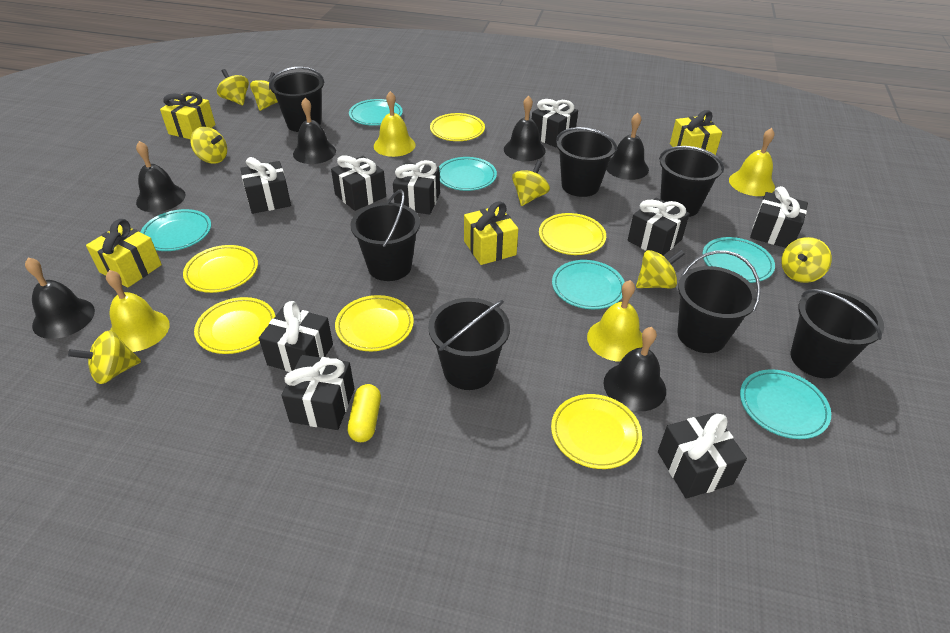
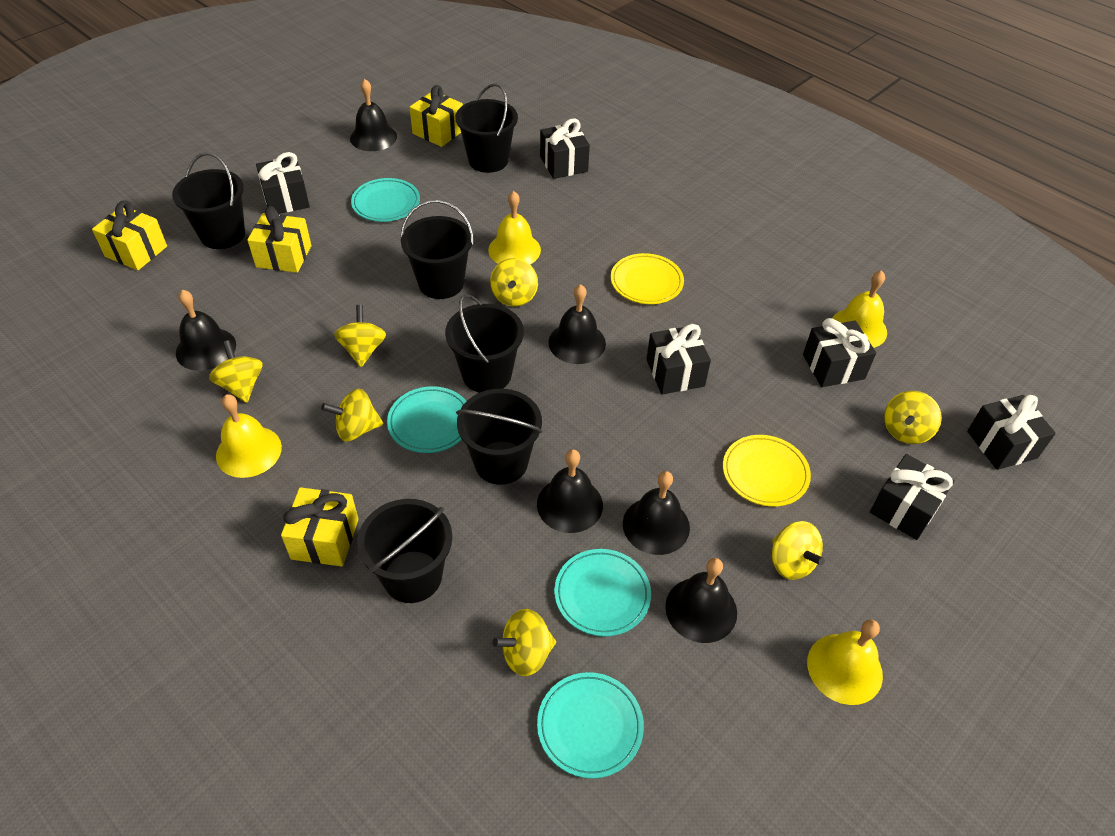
black bucket: [269,67,324,132] [351,189,420,281] [428,298,510,390] [556,127,617,197] [659,146,724,217] [677,251,761,353] [791,288,884,378] = 7 -> [172,152,245,249] [357,499,452,603] [400,200,474,299] [445,294,524,393] [455,83,518,173] [456,389,542,485] = 6
black gift: [240,157,291,214] [259,301,333,372] [281,355,355,430] [331,155,386,211] [393,160,440,215] [532,99,578,147] [628,197,690,255] [658,413,747,499] [750,186,808,248] = 9 -> [256,152,310,214] [540,118,590,179] [646,324,711,394] [803,318,876,387] [870,454,955,540] [967,395,1056,470] = 6
turquoise plate: [140,209,211,251] [349,99,403,126] [439,157,497,191] [552,260,625,309] [702,237,775,283] [740,369,831,439] = 6 -> [351,178,420,222] [387,386,466,453] [537,672,644,778] [554,549,651,637] = 4
yellow capsule: [348,384,381,442] = 1 -> none = 0
yellow plate: [183,245,258,293] [194,297,275,354] [335,295,414,351] [430,113,485,141] [539,213,606,255] [551,394,642,469] = 6 -> [611,253,684,304] [723,435,811,507] = 2

